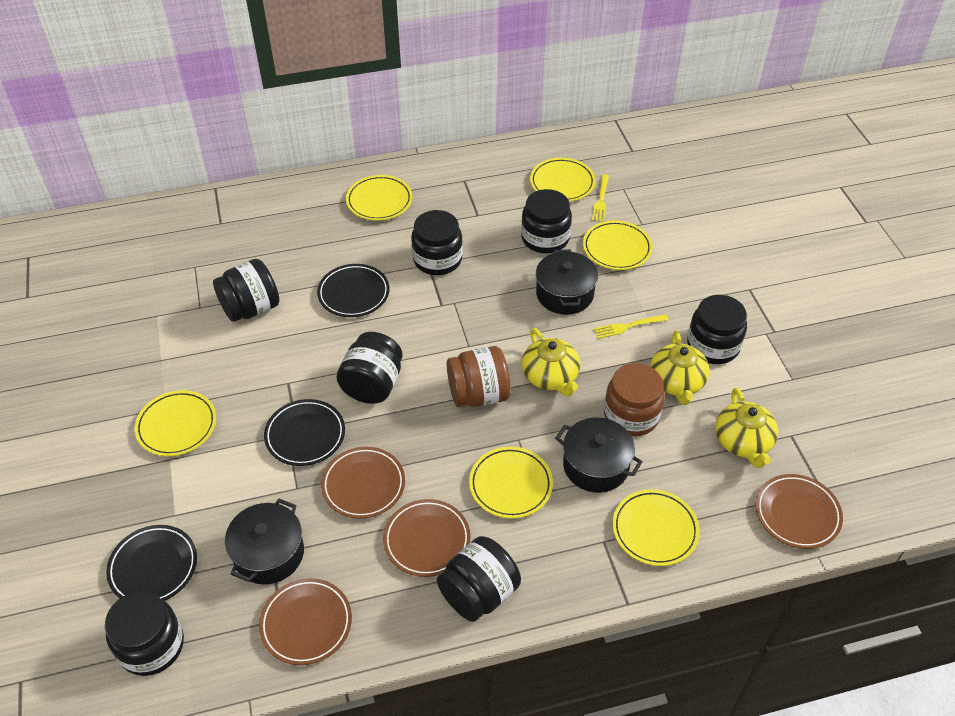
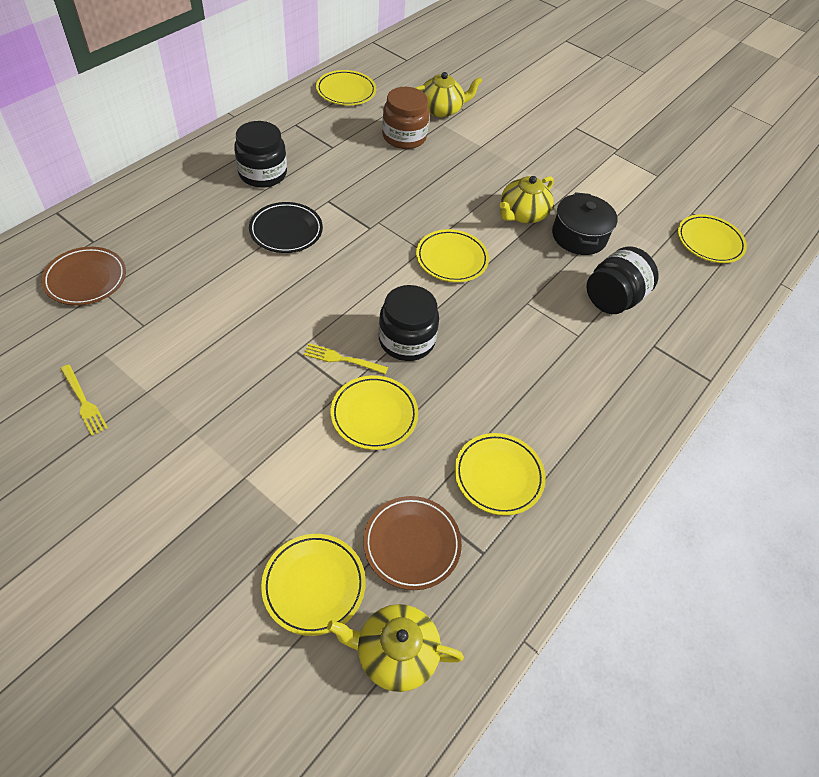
black jar: [105,591,184,676] [213,259,280,322] [336,332,403,404] [411,210,463,275] [437,536,521,622] [521,189,572,253] [687,295,747,364] = 7 -> [234,121,287,188] [378,285,439,361] [586,246,659,314] = 3
black plate: [106,525,197,601] [264,399,345,466] [317,264,390,317] = 3 -> [249,202,323,253] = 1
black pot: [225,498,304,585] [536,249,598,314] [555,417,643,493] = 3 -> [552,192,618,255] = 1
brown jar: [447,346,511,407] [604,363,665,436] = 2 -> [382,87,430,149] = 1
brown plate: [259,578,352,665] [321,447,405,519] [383,499,470,577] [756,474,843,549] = 4 -> [41,247,126,305] [363,496,462,590] = 2

